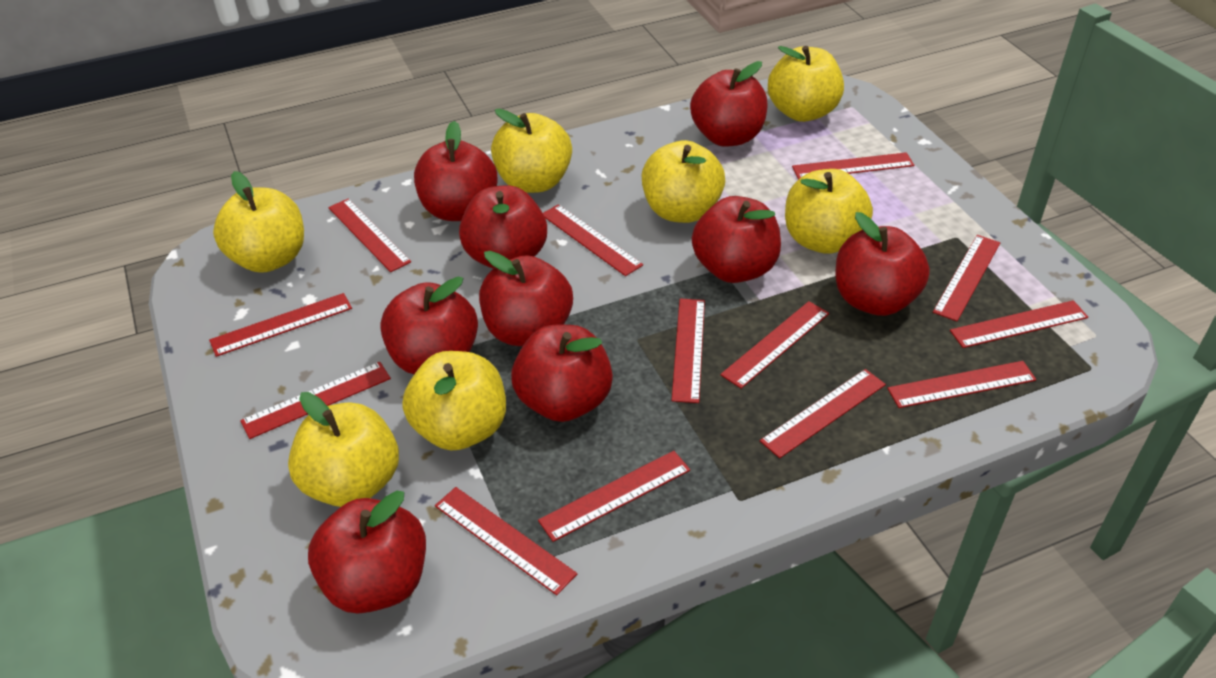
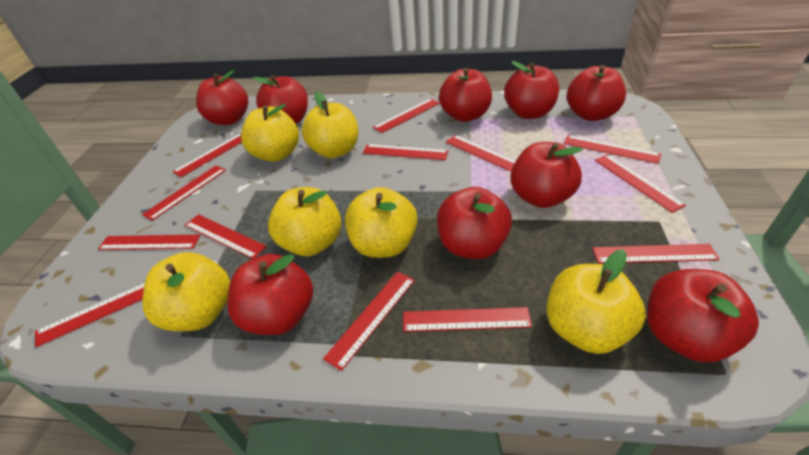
yellow apple: [213,171,304,273] [288,392,399,507] [402,351,506,451] [491,108,572,193] [642,140,725,223] [768,46,844,122] [785,169,873,254] = 7 -> [142,252,230,331] [241,104,299,162] [268,187,341,256] [302,92,358,158] [345,187,417,258] [546,249,646,354] = 6

